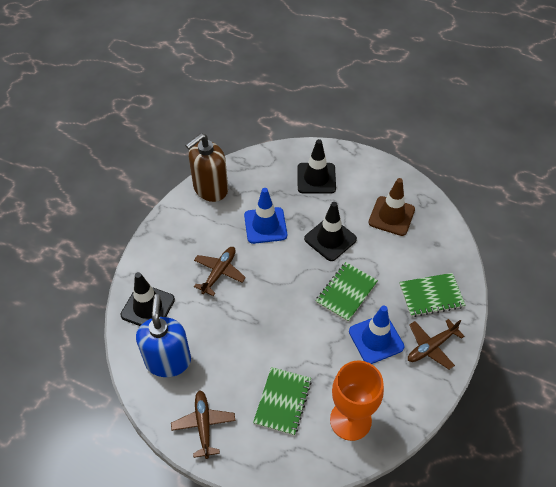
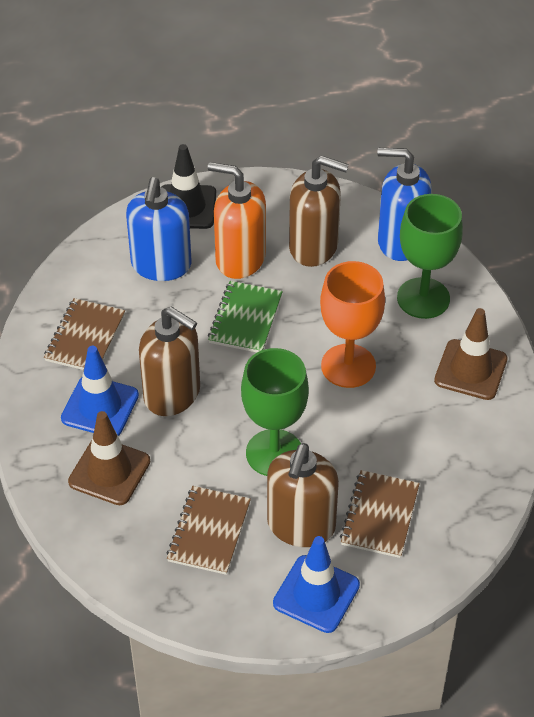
black traffic cone: [121,272,175,326] [297,139,336,194] [304,202,357,261] = 3 -> [161,144,216,229] = 1
blue soap dispenser: [136,294,191,377] = 1 -> [126,177,191,281] [377,148,432,261] = 2
brown notebook: none = 0 -> [44,298,125,370] [167,486,251,575] [340,470,420,558] = 3
brown plane: [171,391,236,459] [194,247,246,296] [408,319,464,370] = 3 -> none = 0
brown soap dispenser: [185,133,228,202] = 1 -> [139,307,200,416] [267,443,339,547] [289,156,349,267] = 3
brown traffic cone: [368,178,415,236] = 1 -> [68,411,150,505] [434,308,508,400] = 2
green goblet: none = 0 -> [241,348,309,476] [397,194,463,319] = 2
green notebook: [253,367,312,436] [316,262,378,322] [399,273,465,317] = 3 -> [208,281,283,352] = 1
orange soap dispenser: none = 0 -> [208,162,266,279] = 1

